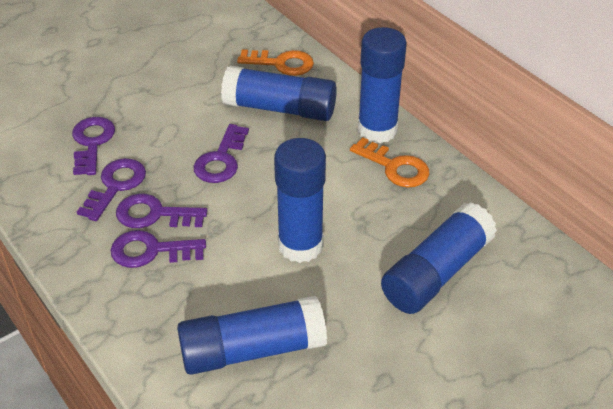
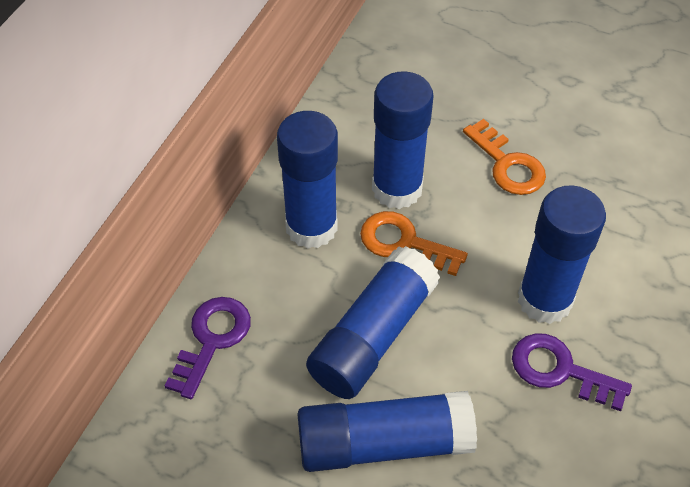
purple key: [72,117,115,175] [77,158,146,221] [110,230,206,268] [116,193,208,228] [194,124,249,183] = 5 -> [165,297,251,399] [512,333,632,411] = 2

